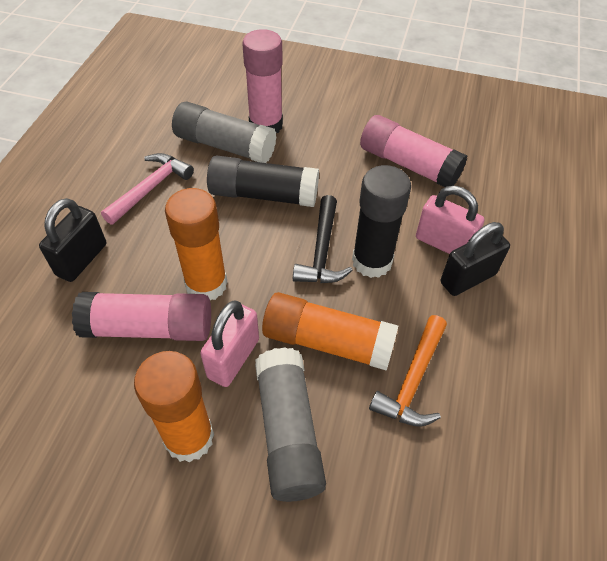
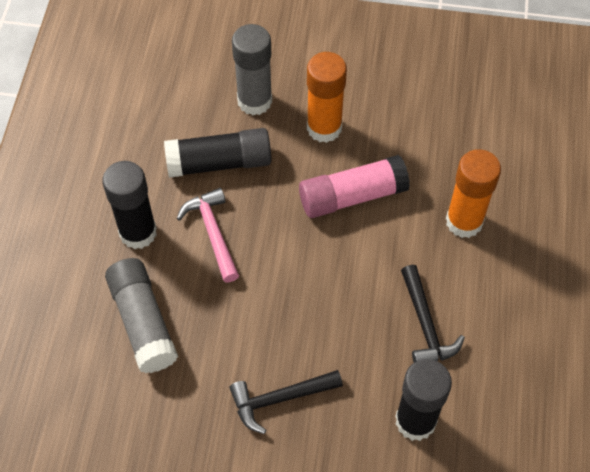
black glue stick: [207,155,319,207] [352,165,411,278] = 2 -> [102,161,157,249] [164,128,271,178] [395,359,452,441] = 3
black hammer: [293,195,353,283] = 1 -> [229,370,343,434] [401,265,465,363] = 2
black padlock: [39,198,106,282] [441,222,510,296] = 2 -> none = 0
orange glue stick: [134,351,214,462] [165,188,228,300] [262,292,398,371] = 3 -> [307,52,347,143] [446,149,501,238] = 2
orange hammer: [369,315,447,427] = 1 -> none = 0
pink glue stick: [72,292,211,341] [242,29,283,133] [360,115,467,187] = 3 -> [299,155,410,218] = 1
pink padlock: [200,301,259,387] [416,186,484,254] = 2 -> none = 0

